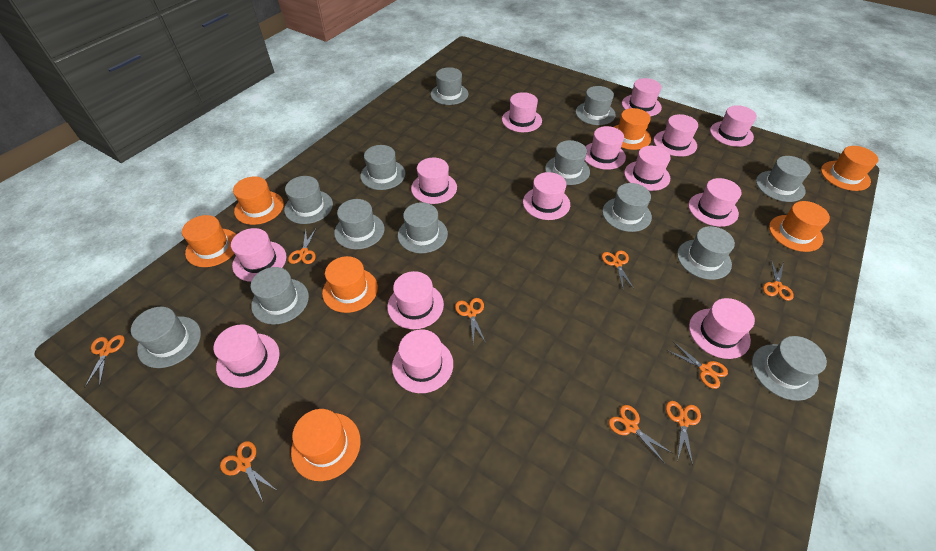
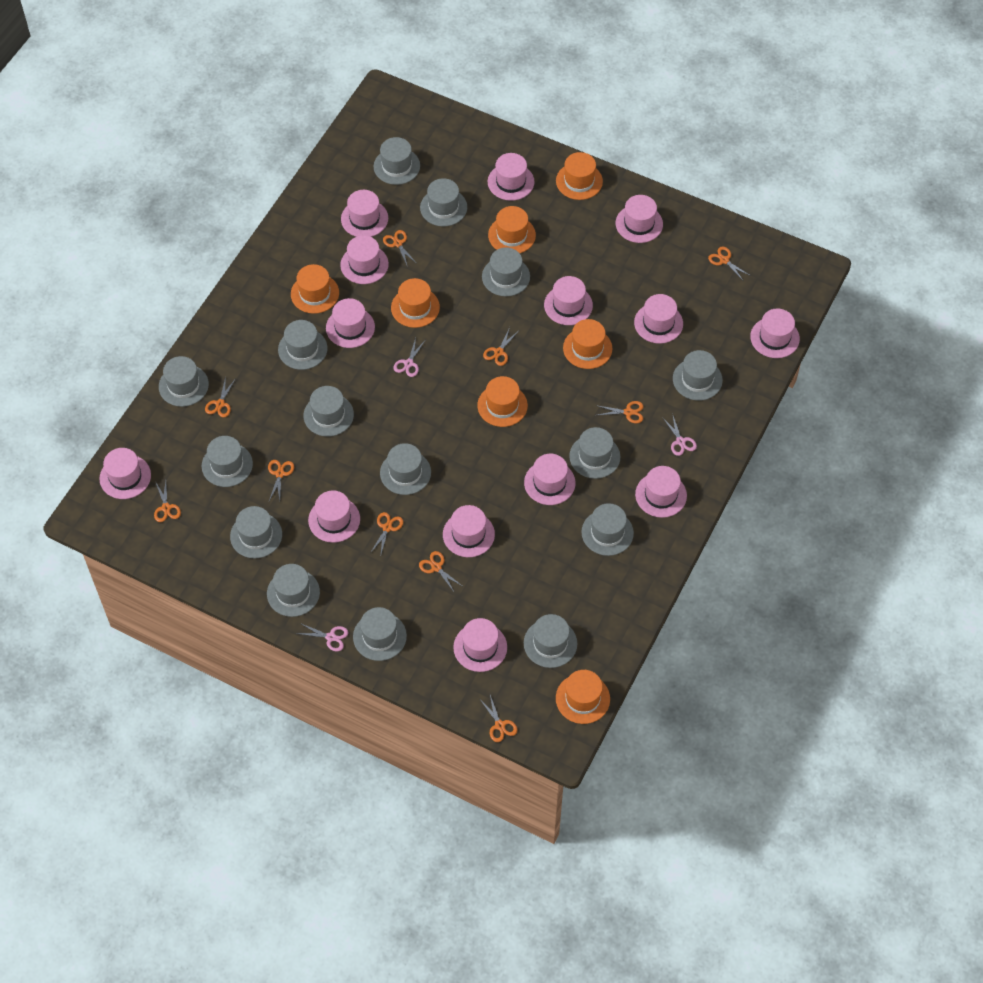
grey hat: [131,307,201,368] [251,267,309,325] [284,176,333,224] [334,199,384,249] [360,145,406,190] [398,202,448,253] [431,67,469,105] [545,140,590,185] [576,86,616,125] [602,183,652,232] [677,226,735,280] [752,336,827,401] [756,156,811,202] = 13 -> [159,356,209,407] [202,436,253,487] [230,506,282,558] [267,564,320,617] [278,320,328,370] [303,386,354,437] [353,607,407,661] [374,137,420,185] [380,443,431,495] [420,178,467,227] [482,247,530,296] [524,614,577,668] [569,427,620,479] [581,503,634,556] [673,350,723,401] = 15
orange scissors: [84,335,125,388] [220,441,276,503] [288,229,316,264] [455,298,486,343] [602,250,635,290] [609,405,673,464] [666,342,728,389] [666,401,701,465] [763,260,794,301] = 9 -> [154,481,181,522] [205,377,236,418] [268,460,294,501] [370,512,403,558] [383,230,416,265] [419,551,462,593] [479,695,517,742] [483,327,518,366] [596,401,643,423] [708,246,751,280] = 10
pink scissors: none = 0 -> [296,623,348,651] [393,338,425,377] [663,413,697,456] = 3

